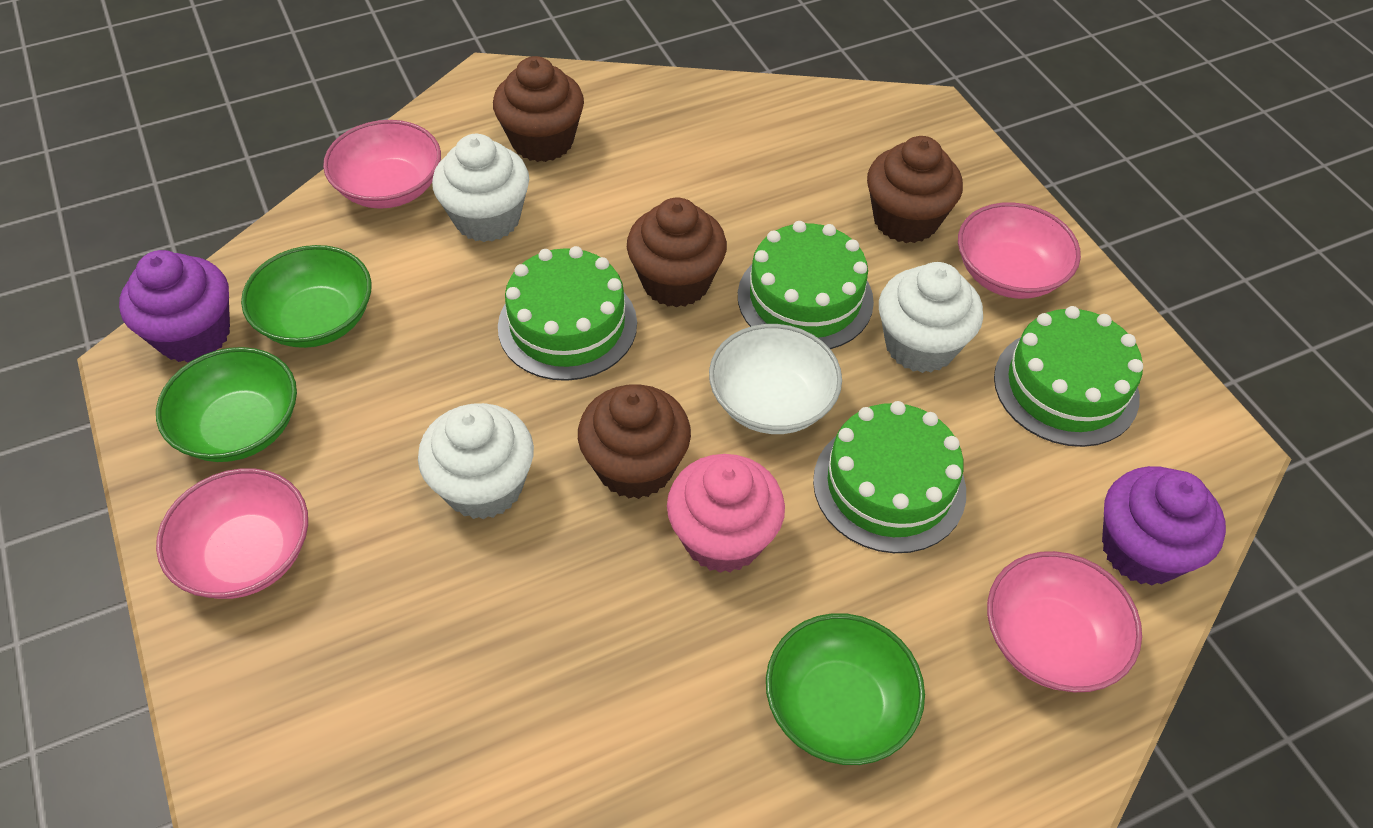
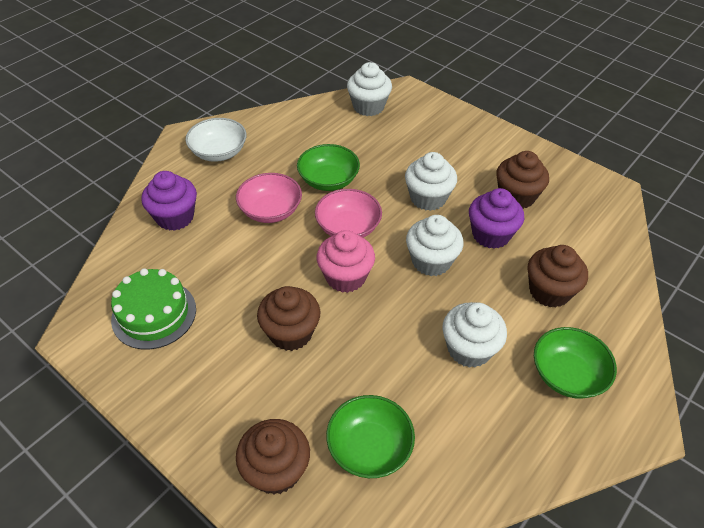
green cake: [498,246,637,381] [738,221,874,349] [813,401,966,553] [994,306,1143,447] = 4 -> [111,268,196,349] = 1
pink bowl: [156,468,308,599] [323,120,441,209] [958,203,1081,299] [987,551,1142,692] = 4 -> [236,173,302,223] [315,189,382,238] = 2
white cupcake: [418,403,534,520] [432,134,529,242] [879,262,983,373] = 3 -> [347,62,392,116] [405,152,457,211] [406,215,463,276] [442,302,507,368] = 4

